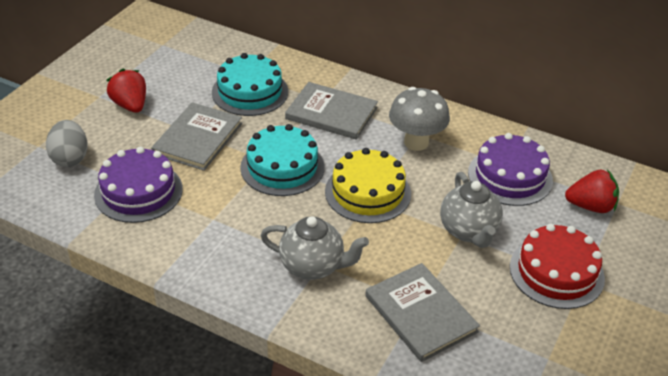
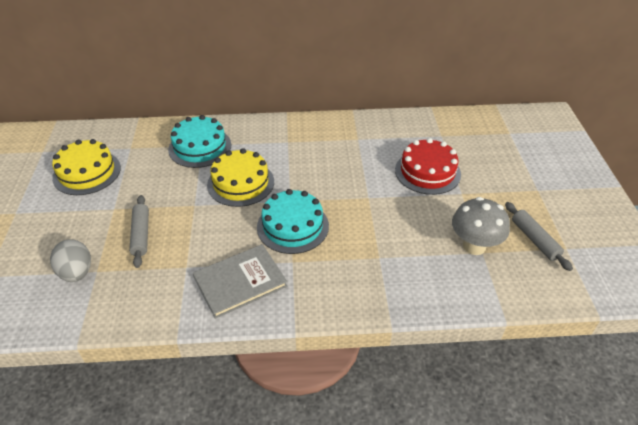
grey book: [151,102,242,171] [285,82,378,140] [365,263,480,362] = 3 -> [193,244,287,319] = 1
grey rolling pin: none = 0 -> [129,195,149,268] [505,202,573,271] = 2
grey teapot: [260,216,369,280] [440,172,503,248] = 2 -> none = 0
purple cake: [94,147,183,223] [468,133,553,206] = 2 -> none = 0
red strawberry: [107,68,146,113] [565,169,619,213] = 2 -> none = 0
yellow cake: [325,148,411,223] = 1 -> [52,139,121,195] [207,148,274,207] = 2

